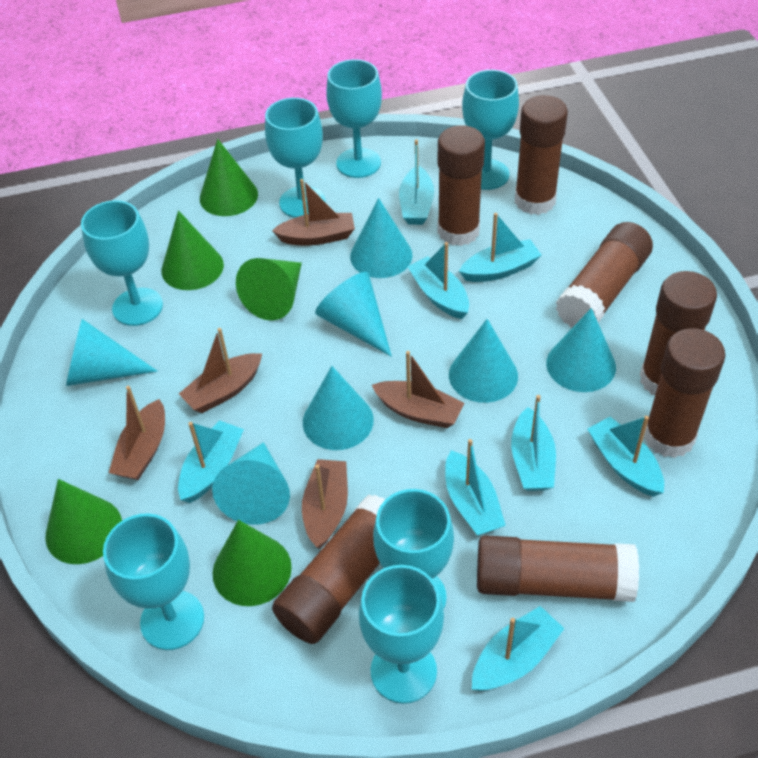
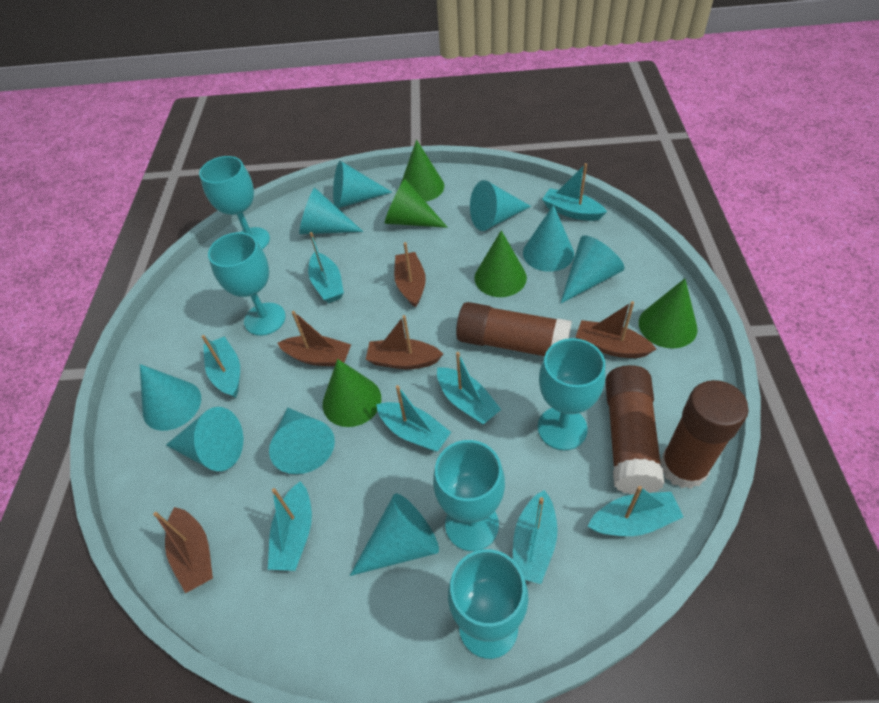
brown glue stick: [272,494,385,644] [437,125,485,246] [477,535,639,602] [515,95,568,215] [556,222,653,328] [640,271,717,395] [644,328,726,458] = 7 -> [456,302,572,356] [605,365,665,495] [660,380,749,489] = 3
turquoise cone: [66,319,158,386] [212,442,290,525] [303,366,374,450] [315,272,392,356] [350,198,413,278] [449,319,518,403] [546,308,616,392] = 7 -> [140,364,201,431] [166,407,243,471] [269,407,335,474] [299,188,363,234] [333,161,392,208] [350,493,439,576] [470,180,531,231] [523,205,574,272] [560,235,624,304] = 9
turquoise goblet: [81,200,163,326] [103,513,204,650] [265,98,326,218] [326,59,382,178] [359,565,444,704] [373,489,454,610] [462,70,519,190] = 7 -> [199,156,270,249] [208,232,286,336] [433,440,505,551] [448,549,528,659] [538,338,605,450] = 5

